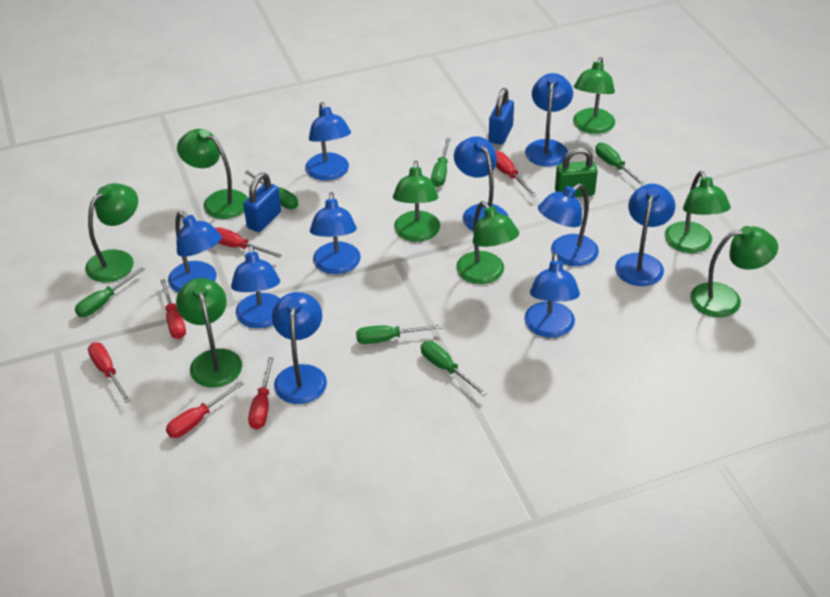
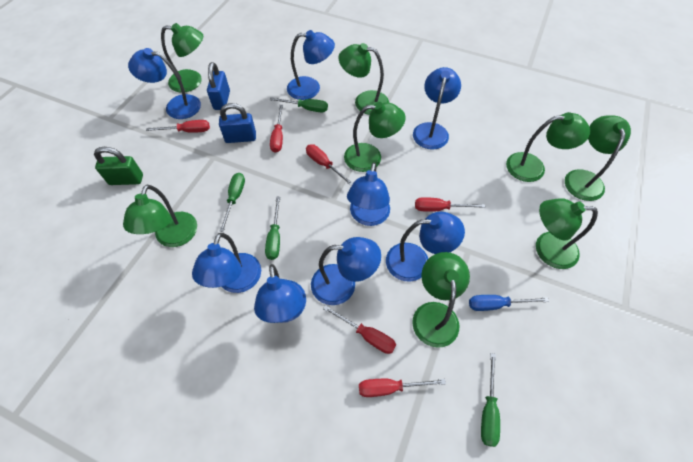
blue lamp: [168,212,222,292] [231,244,281,328] [272,292,327,404] [305,102,351,181] [310,192,361,274] [454,136,508,231] [524,253,580,338] [525,73,573,167] [538,183,599,266] [615,184,675,286] = 10 -> [128,48,201,119] [192,233,261,293] [254,264,306,323] [287,30,335,100] [311,237,381,305] [347,162,390,226] [386,212,465,282] [413,67,461,150] = 8
blue screwdriver: none = 0 -> [469,295,549,311] = 1
green screwdriver: [75,267,145,317] [244,170,298,209] [356,324,443,344] [421,341,487,396] [431,138,451,187] [595,143,646,186] = 6 -> [219,173,245,232] [265,197,280,260] [270,97,328,112] [481,353,500,447] = 4

